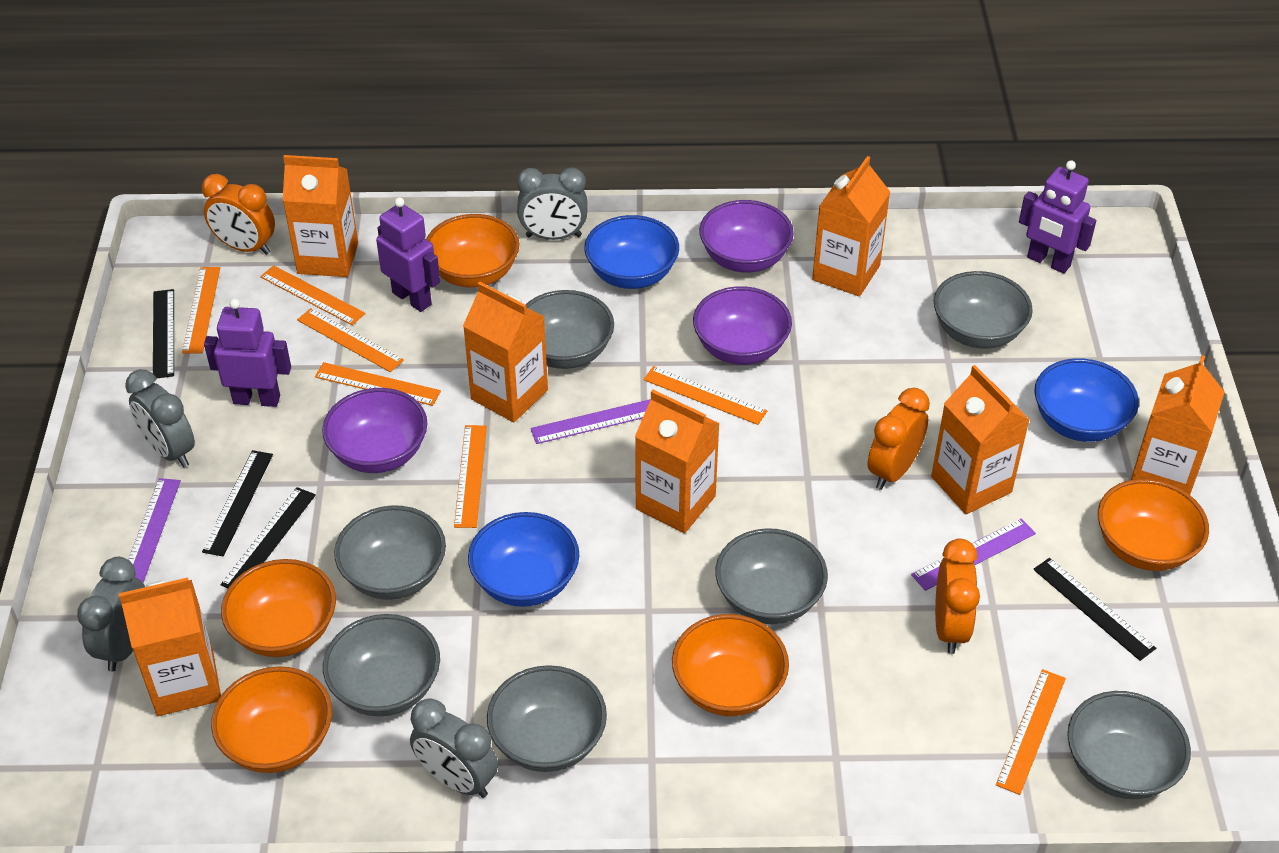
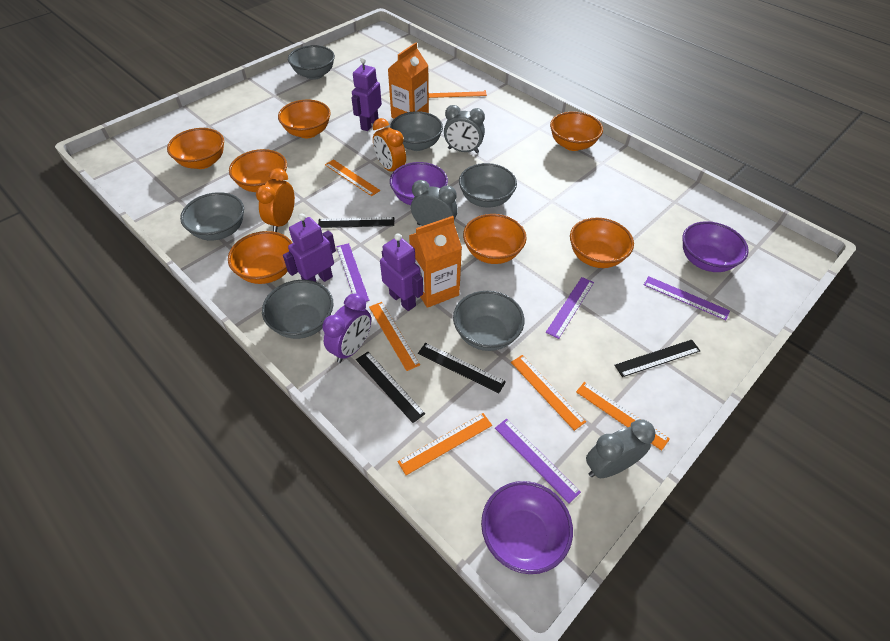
blue bowl: [468,512,579,607] [584,215,679,289] [1034,359,1139,442] = 3 -> none = 0
grey bowl: [323,614,440,716] [334,505,446,600] [487,665,607,772] [525,290,614,369] [715,528,828,624] [934,271,1033,349] [1067,691,1191,799] = 7 -> [180,192,244,241] [262,280,334,339] [288,45,335,80] [390,111,443,151] [453,291,524,351] [459,163,517,208] = 6
grey clock: [77,557,145,672] [125,369,195,467] [410,698,498,798] [517,168,588,240] = 4 -> [411,180,458,226] [444,105,485,153] [586,419,656,478] = 3
orange bowl: [211,666,332,773] [221,559,336,657] [426,214,519,288] [672,614,789,716] [1098,479,1209,571] = 5 -> [167,128,224,169] [228,231,292,284] [229,149,287,192] [278,100,331,138] [463,214,527,264] [550,111,603,151] [570,218,634,268] = 7
orange carton: [119,578,221,716] [283,155,358,277] [463,282,548,422] [635,390,720,533] [812,156,890,296] [931,365,1030,514] [1131,355,1225,495] = 7 -> [388,42,429,119] [409,216,462,308] = 2
orange clock: [202,174,275,255] [867,388,930,490] [935,539,980,654] = 3 -> [256,168,295,232] [373,118,406,172] = 2
orange ruler: [182,267,220,354] [260,265,365,325] [297,308,404,372] [315,362,441,406] [454,425,487,528] [643,366,768,425] [996,669,1066,795] = 7 -> [325,159,380,196] [369,302,420,371] [398,413,492,475] [429,90,487,98] [511,355,586,431] [576,382,670,451] = 6
purple clock: none = 0 -> [322,293,371,363] = 1
purple ruler: [128,478,181,583] [530,399,651,444] [911,518,1036,591] = 3 -> [336,243,369,302] [495,418,581,503] [546,277,594,339] [644,276,730,320] = 4

